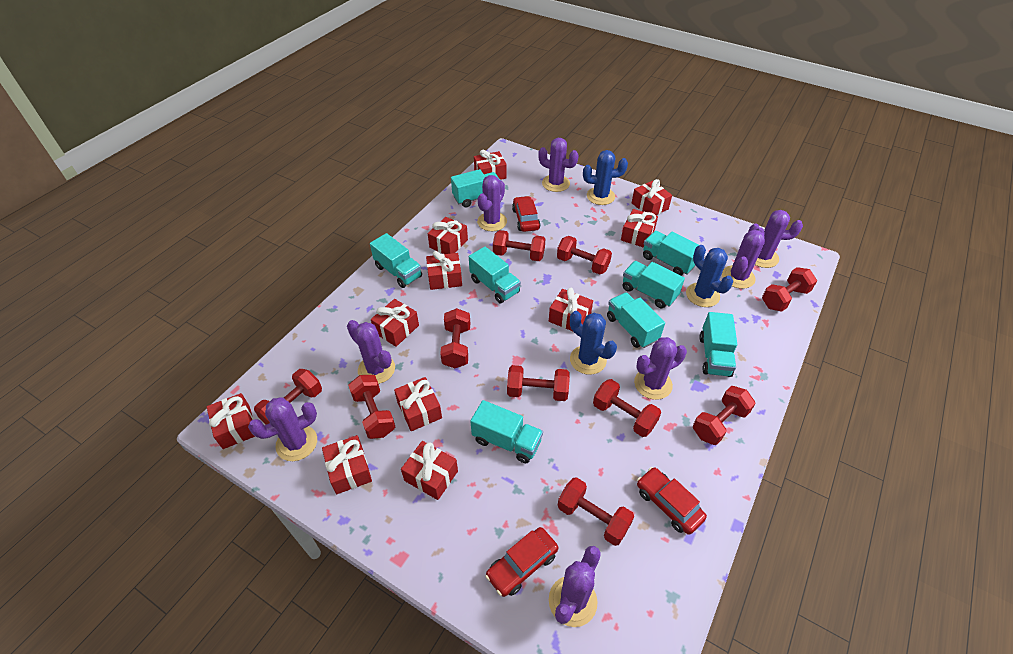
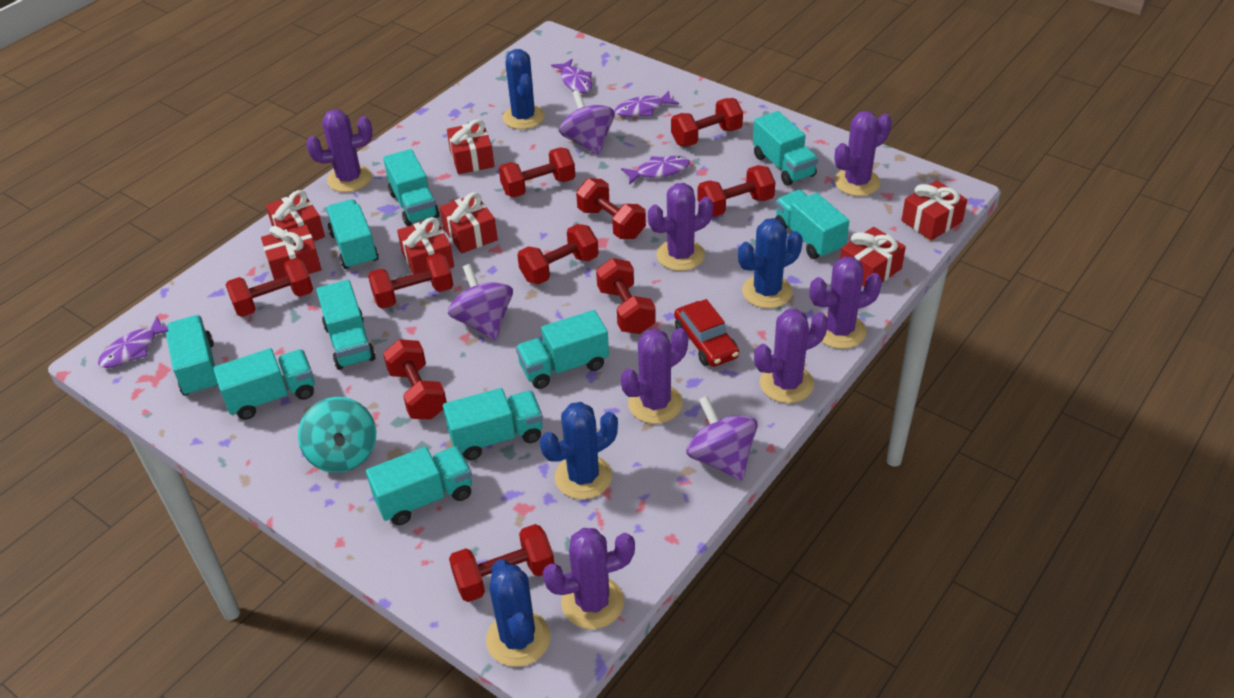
blue cactus: [570,311,617,375] [583,150,628,205] [686,245,733,307] = 3 -> [486,559,550,667] [503,49,545,129] [540,402,618,499] [738,218,803,309] = 4
purple cactus: [248,397,317,461] [347,320,395,384] [477,175,507,231] [538,138,579,192] [549,546,601,627] [634,337,687,400] [722,228,765,289] [748,210,803,268] = 8 -> [306,109,373,192] [543,528,635,629] [621,328,688,424] [648,183,713,271] [754,309,828,403] [809,257,882,349] [834,111,892,196] = 7
purple fish: none = 0 -> [98,317,168,368] [551,59,592,93] [615,91,679,117] [621,156,690,185] = 4
purple spinning top: none = 0 -> [448,264,513,341] [559,90,615,155] [686,396,758,481] = 3
red car: [485,527,559,597] [512,196,540,232] [637,467,707,535] = 3 -> [674,299,739,367] = 1
red gift: [207,393,255,449] [322,435,372,494] [371,299,419,347] [394,377,442,431] [401,441,458,500] [426,251,462,290] [428,217,468,254] [474,150,507,180] [549,288,593,331] [621,209,658,248] [632,179,672,215] = 11 -> [261,225,322,280] [266,190,325,241] [397,217,454,274] [440,192,498,254] [447,119,495,174] [840,227,906,287] [901,180,967,240] = 7
turquoise spinning top: none = 0 -> [298,397,376,473] = 1
turquoise truck: [370,233,422,288] [451,169,500,207] [469,247,521,303] [470,400,543,463] [607,292,665,348] [623,261,685,308] [643,231,699,276] [699,312,737,377] = 8 -> [166,315,218,397] [213,348,314,420] [316,280,376,370] [326,199,379,269] [366,446,472,525] [383,149,440,226] [443,388,543,460] [516,310,609,389] [753,111,818,186] [775,190,849,259] = 10

